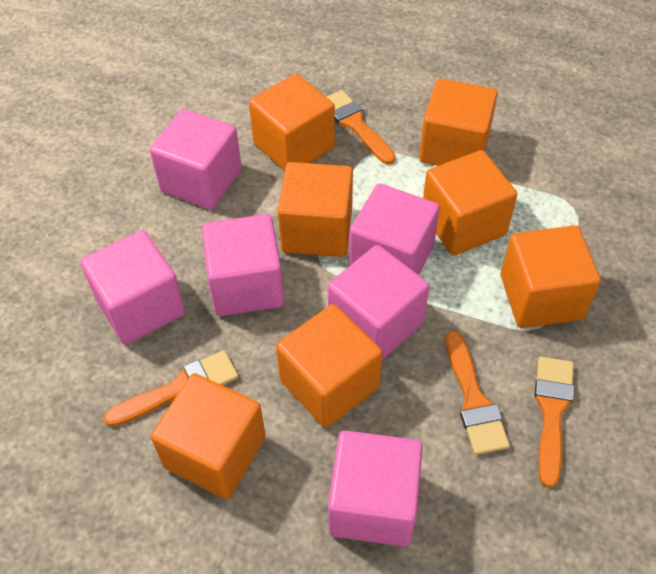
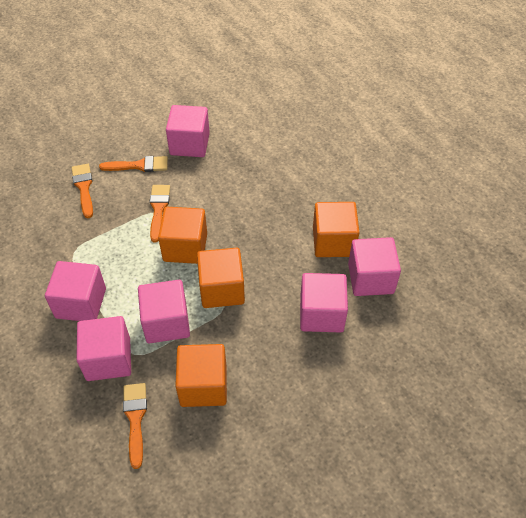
orange cube: [151,373,266,499] [249,74,335,171] [276,304,382,428] [278,162,353,257] [419,79,498,166] [423,150,517,256] [500,225,601,328] = 7 -> [158,207,207,264] [175,344,227,407] [197,248,245,308] [313,202,360,257] = 4

